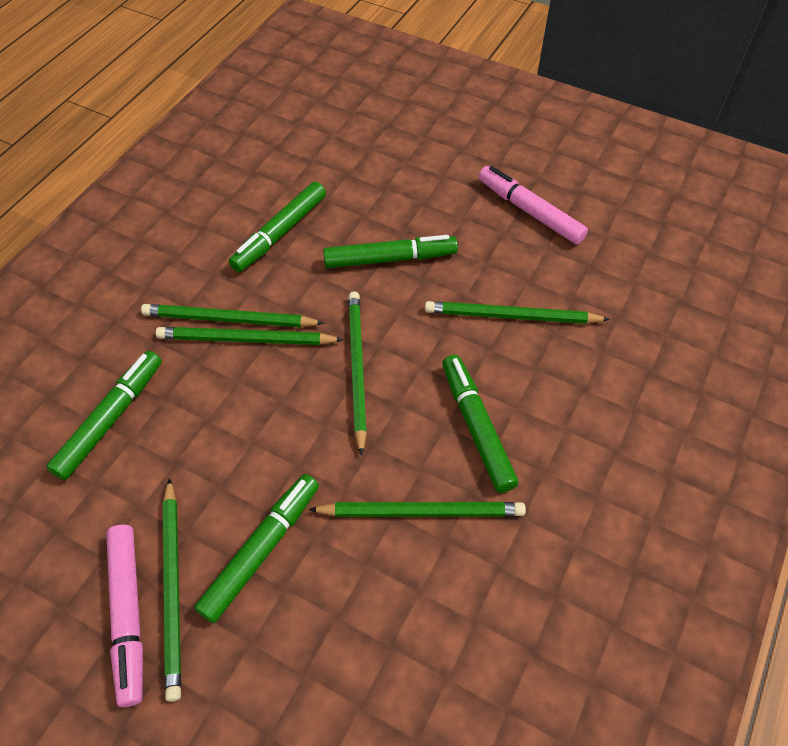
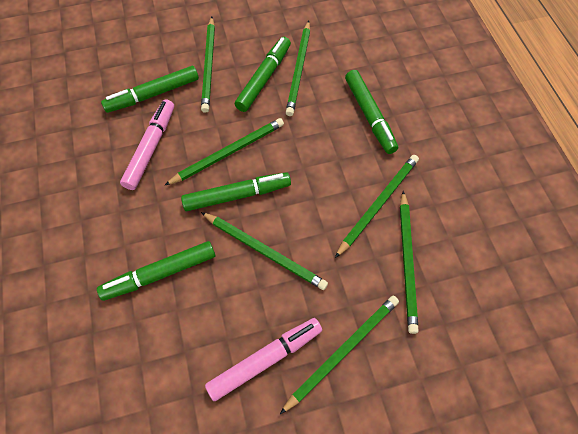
green pencil: [141,304,324,328] [156,327,344,345] [163,478,181,702] [309,502,526,517] [348,291,367,456] [425,301,610,324] = 6 -> [164,118,284,186] [201,17,215,113] [201,212,328,290] [280,296,399,414] [286,21,310,116] [335,155,419,258] [400,191,419,334] = 7

